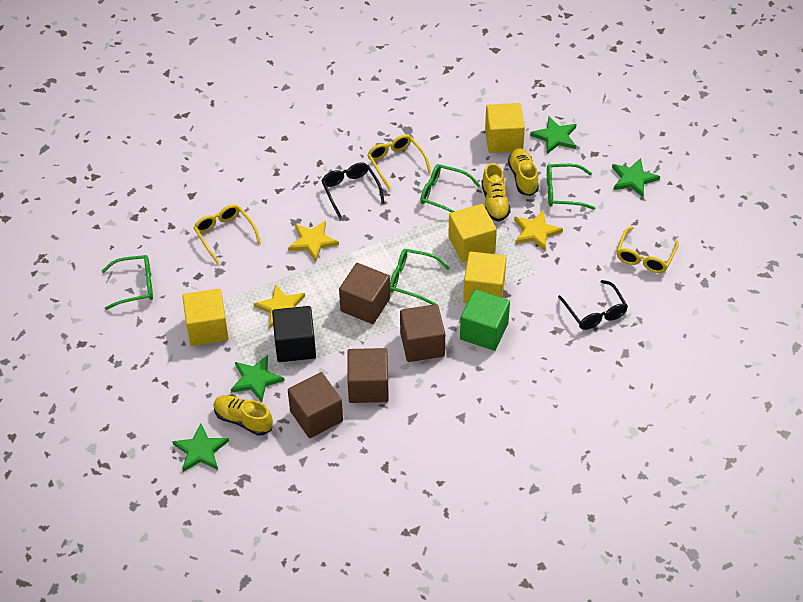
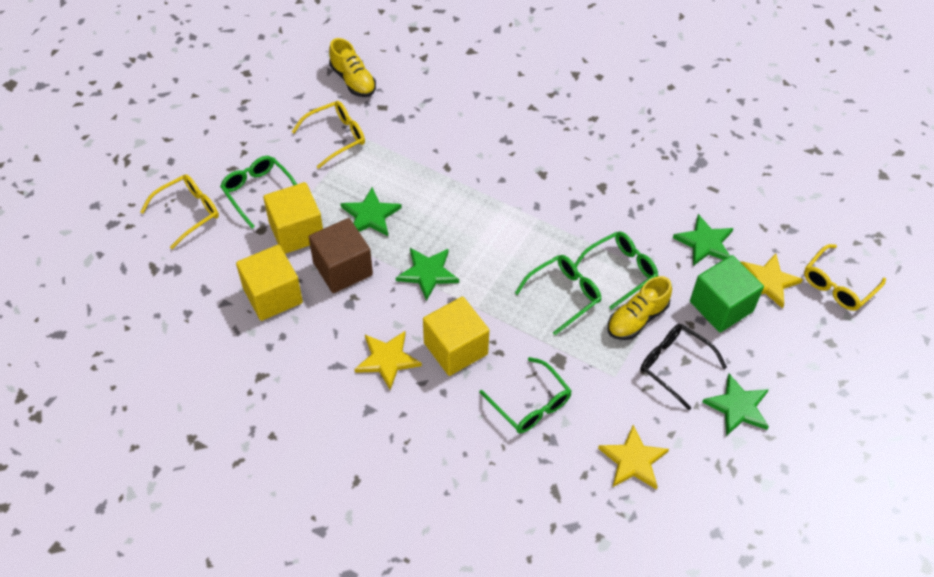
black cube: [272,306,316,362] = 1 -> none = 0
black glasses: [321,163,385,218] [558,280,628,330] = 2 -> [640,324,727,410] = 1
brown cube: [288,372,343,438] [339,263,390,324] [347,348,389,403] [400,304,445,362] = 4 -> [309,218,373,293] = 1
yellow cube: [182,289,229,346] [448,204,497,262] [463,251,506,303] [485,103,525,153] = 4 -> [236,245,303,321] [263,182,323,254] [423,297,489,376] = 3
yellow shoe: [214,395,273,436] [482,163,511,222] [508,148,539,196] = 3 -> [329,38,376,97] [608,276,672,340] = 2

